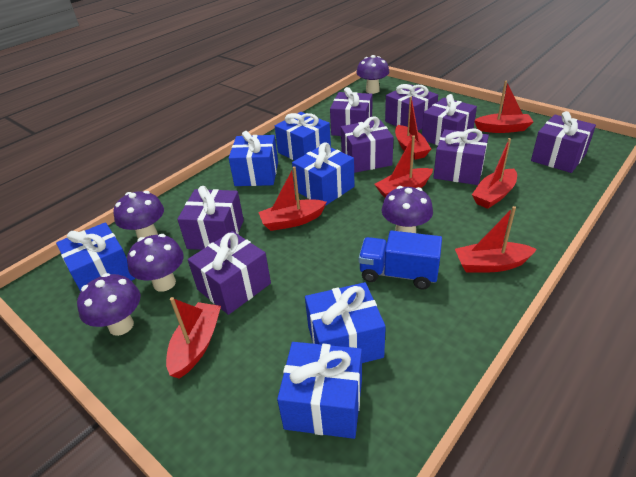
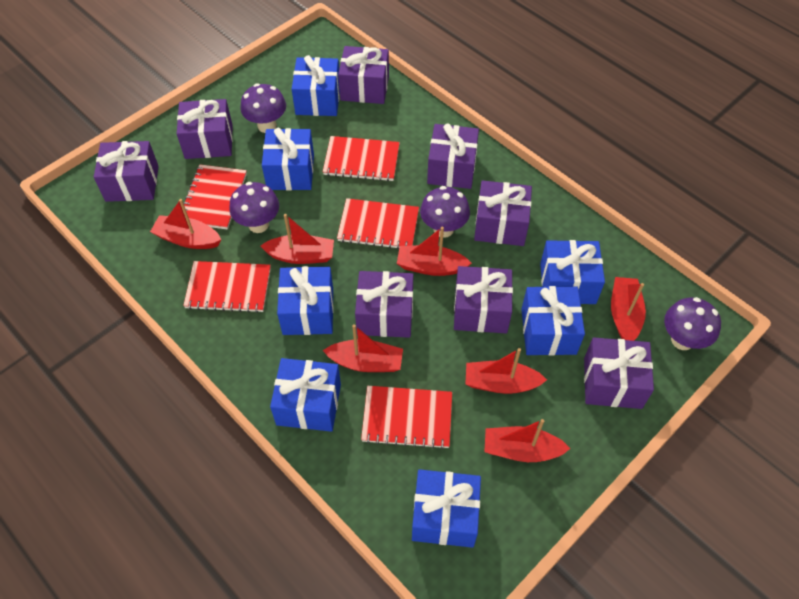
blue gift: [56,222,135,292] [229,131,278,186] [275,112,331,160] [277,342,362,439] [292,142,354,206] [305,282,386,363] = 6 -> [262,128,314,190] [270,358,341,432] [277,266,334,335] [292,55,340,116] [412,469,481,548] [521,286,585,356] [540,240,605,304] = 7
blue truck: [359,231,442,289] = 1 -> none = 0
purple mushroom: [77,273,140,336] [113,191,164,239] [127,234,184,292] [356,55,389,94] [382,186,433,233] = 5 -> [229,182,279,233] [241,84,286,133] [420,186,470,238] [664,297,721,350] = 4
red notebook: none = 0 -> [183,164,247,230] [183,261,271,313] [323,136,400,181] [337,198,419,249] [361,386,452,449] = 5

